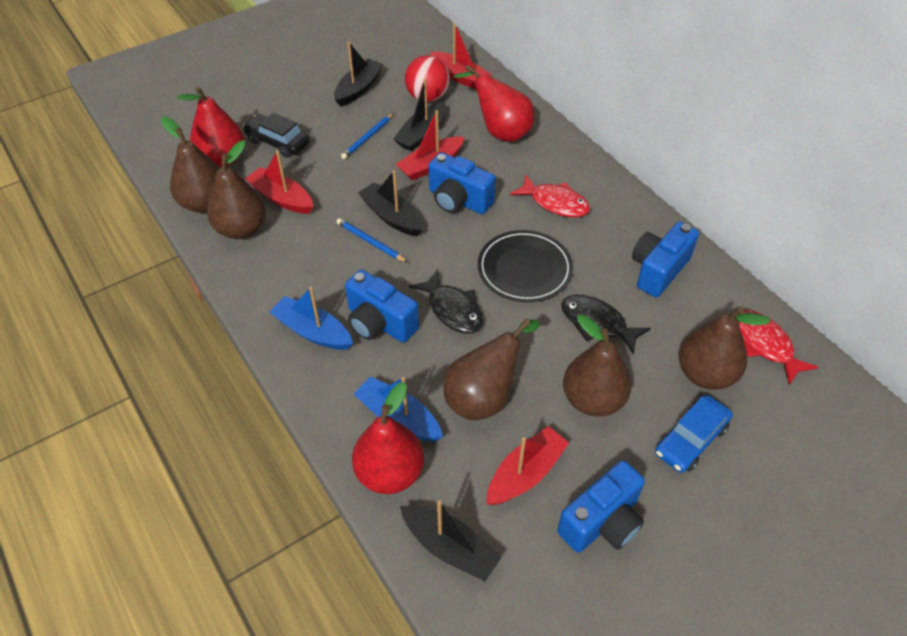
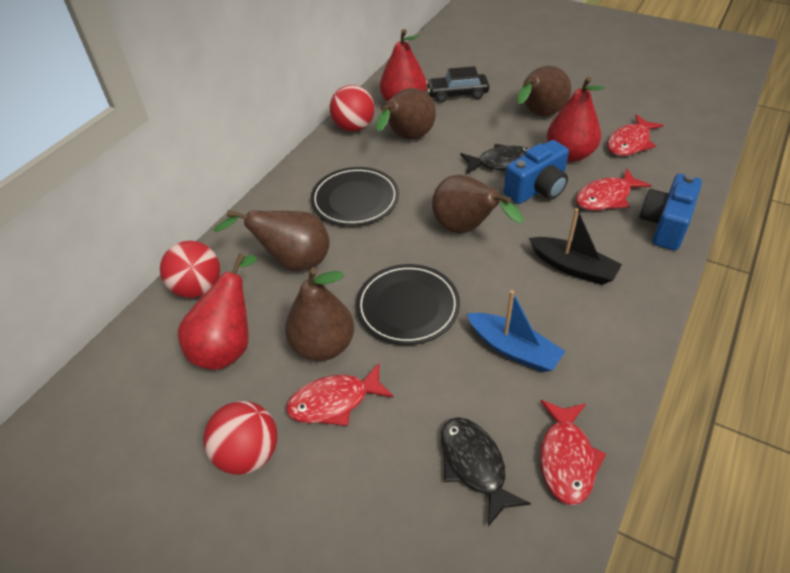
black boat: [334,42,383,107] [358,170,423,236] [393,79,446,152] [400,501,502,581] = 4 -> [529,208,622,285] = 1
black plate: [478,230,573,302] = 1 -> [311,167,399,226] [356,264,460,345] = 2
blue boat: [269,287,353,350] [354,377,443,441] = 2 -> [467,290,565,372] = 1
blue camera: [345,269,419,343] [429,152,496,214] [557,460,645,553] [632,221,699,298] = 4 -> [503,140,569,204] [640,174,702,251] = 2
blue car: [655,395,733,473] = 1 -> none = 0
blue pencil: [337,218,407,262] [341,113,394,159] = 2 -> none = 0
red ball: [405,55,450,102] = 1 -> [160,241,220,298] [203,401,277,475] [330,85,375,132] = 3
red boat: [245,151,314,214] [395,110,465,181] [430,23,492,90] [486,426,569,505] = 4 -> none = 0
red fish: [510,175,590,217] [735,310,818,385] = 2 -> [286,363,394,426] [540,400,606,505] [576,168,651,210] [607,114,664,156] = 4

